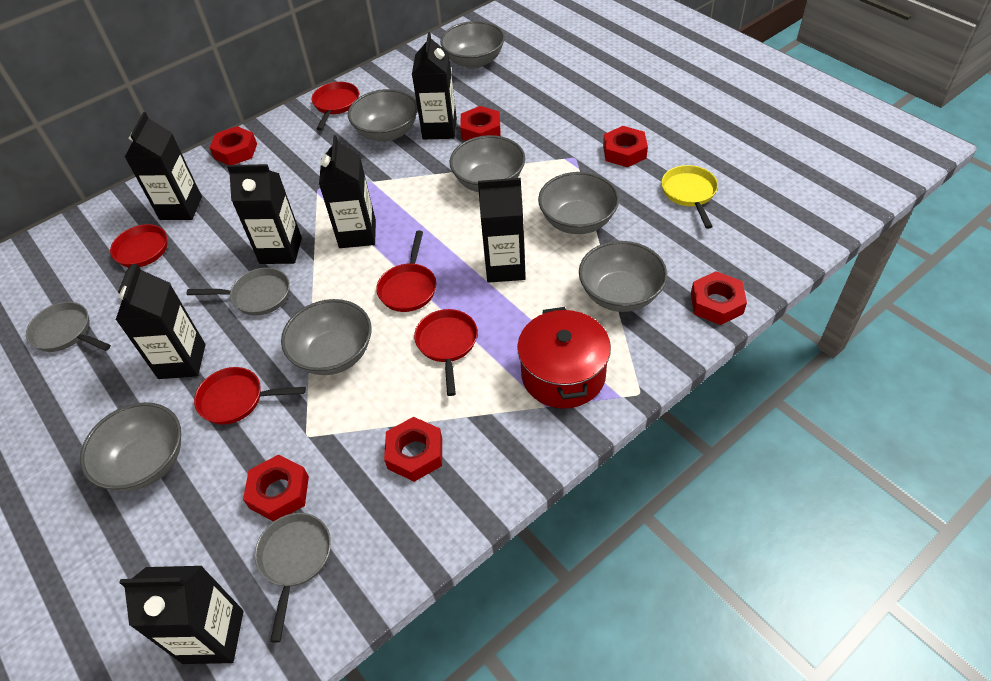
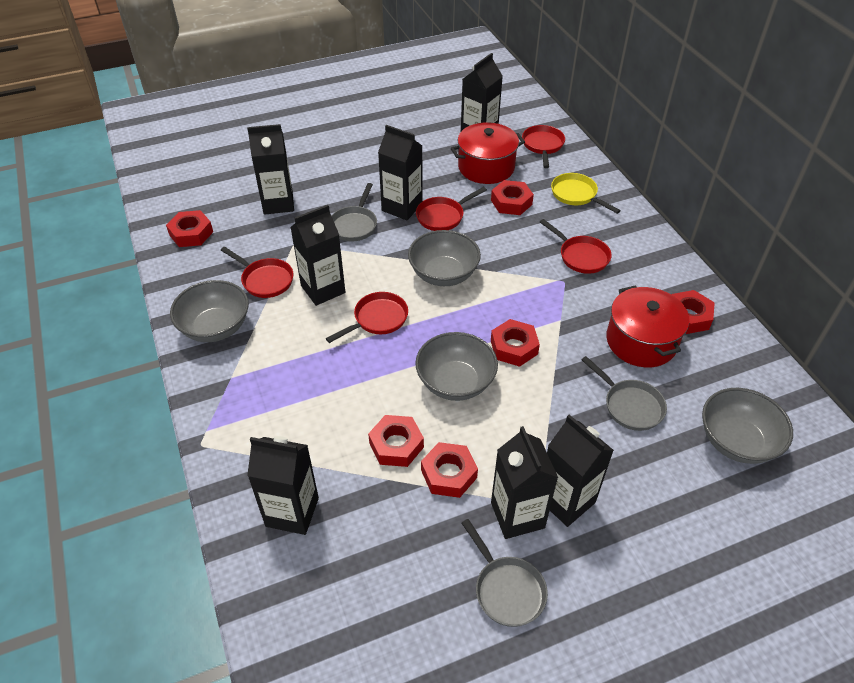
grey bowl: [80,402,181,491] [281,299,372,375] [348,89,418,142] [440,21,505,69] [450,135,525,192] [538,172,619,234] [579,241,667,312] = 7 -> [170,280,249,342] [408,230,481,286] [415,332,498,401] [702,388,793,464] = 4
red pot: [517,307,611,409] = 1 -> [451,122,525,184] [606,285,689,367] = 2

